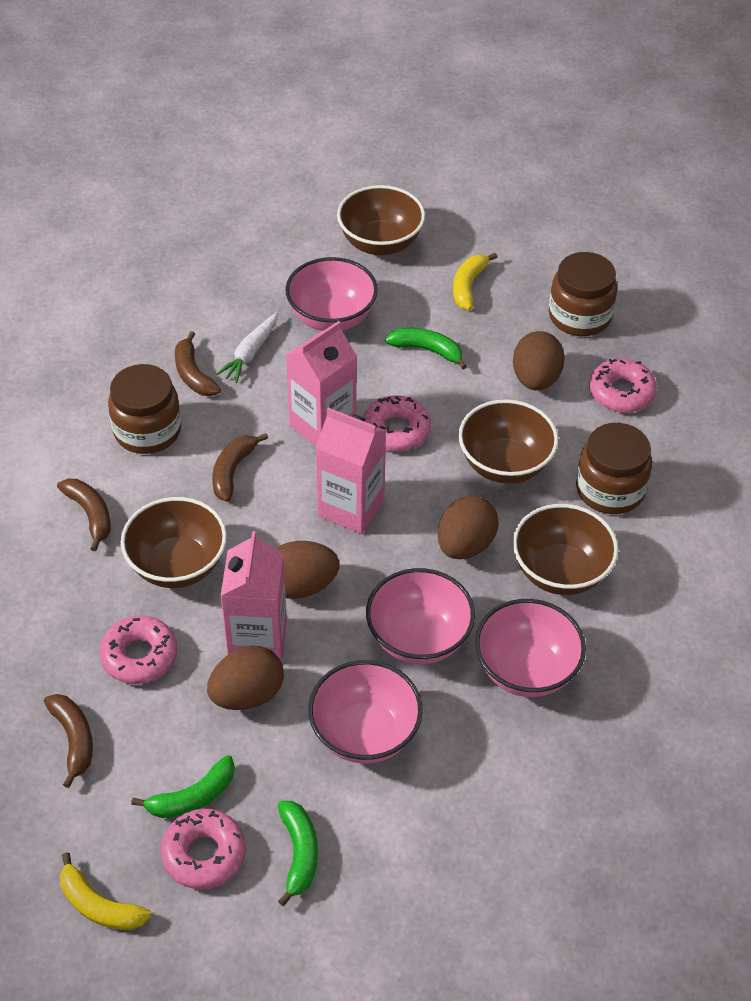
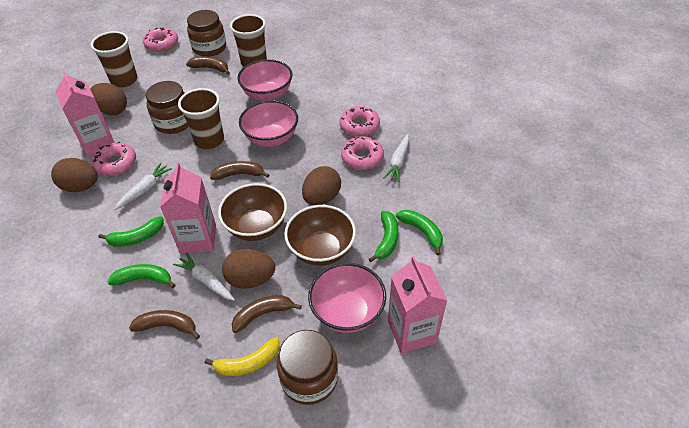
brown bowl: [121,497,227,588] [337,185,425,255] [458,399,558,484] [513,504,618,595] = 4 -> [218,183,287,241] [284,205,356,266] = 2
brown cup: none = 0 -> [91,31,138,87] [178,88,224,149] [230,14,267,67] = 3
green banana: [131,755,235,818] [278,801,318,906] [385,328,467,369] = 3 -> [98,216,164,247] [107,264,175,288] [369,211,399,262] [396,210,443,255] = 4
pink bowl: [285,257,378,331] [308,660,423,764] [366,568,475,664] [475,599,586,697] = 4 -> [237,59,292,101] [239,100,298,147] [308,263,386,333] = 3
white carrot: [216,312,278,383] = 1 -> [115,163,172,210] [173,253,235,301] [384,134,409,182] = 3
yellow banana: [60,852,151,930] [453,253,497,310] = 2 -> [205,337,279,376] = 1

